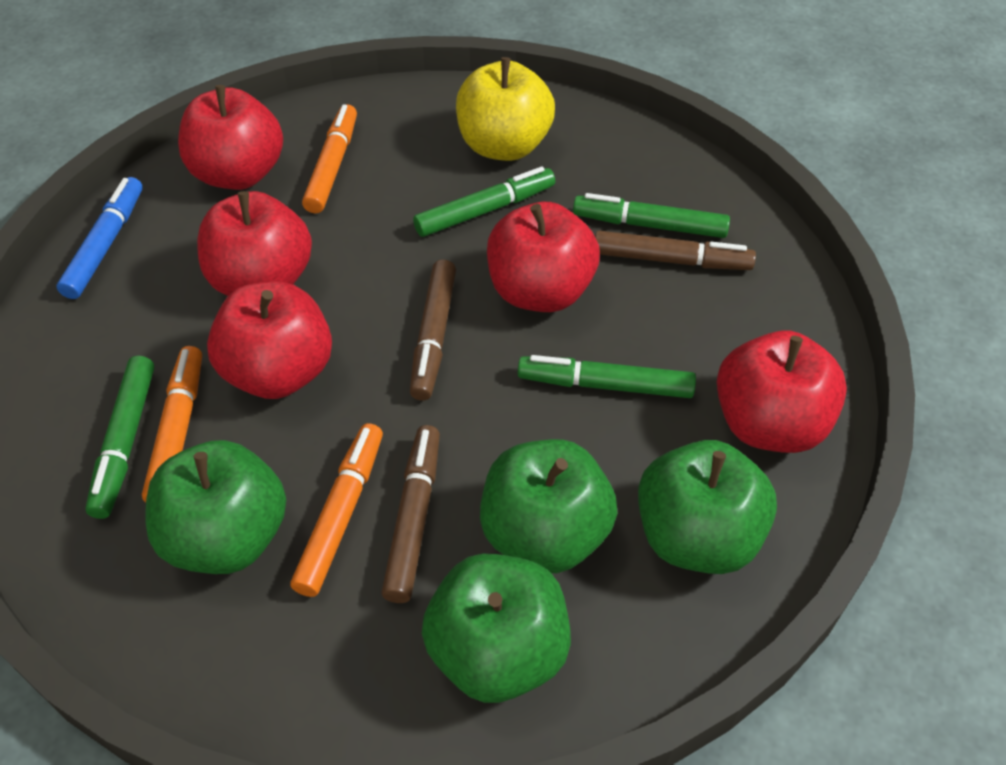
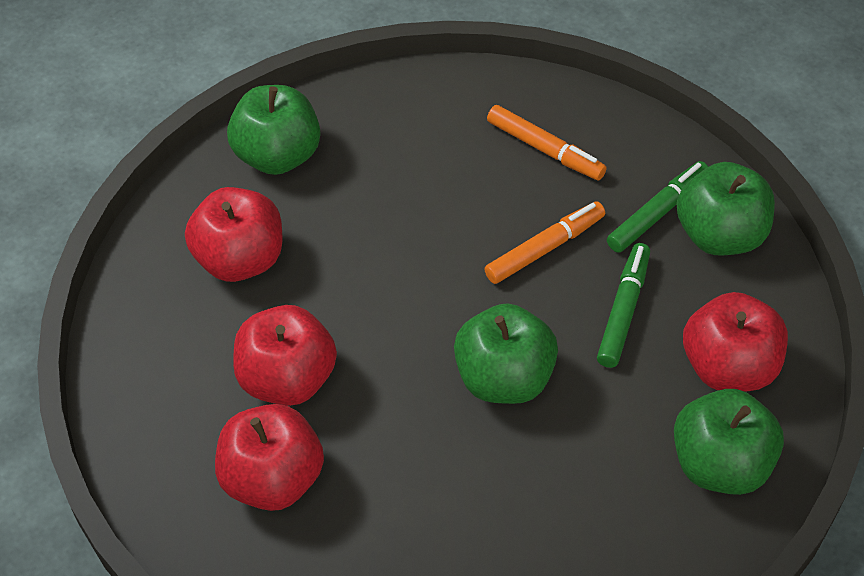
blue marker: [56,177,143,299] = 1 -> none = 0
brown marker: [381,425,440,603] [410,260,456,401] [595,231,756,270] = 3 -> none = 0
green marker: [85,356,154,519] [413,167,555,237] [518,355,696,398] [573,193,730,238] = 4 -> [597,243,650,368] [607,161,708,253] = 2
orange marker: [142,346,202,502] [291,423,383,597] [302,104,357,213] = 3 -> [484,201,605,284] [487,105,607,180] = 2
red apple: [178,85,283,190] [197,191,312,296] [207,281,332,399] [487,202,600,312] [717,331,847,453] = 5 -> [185,187,283,282] [215,404,324,511] [233,305,337,406] [683,292,788,392] = 4
yellow apple: [456,57,555,161] = 1 -> none = 0

